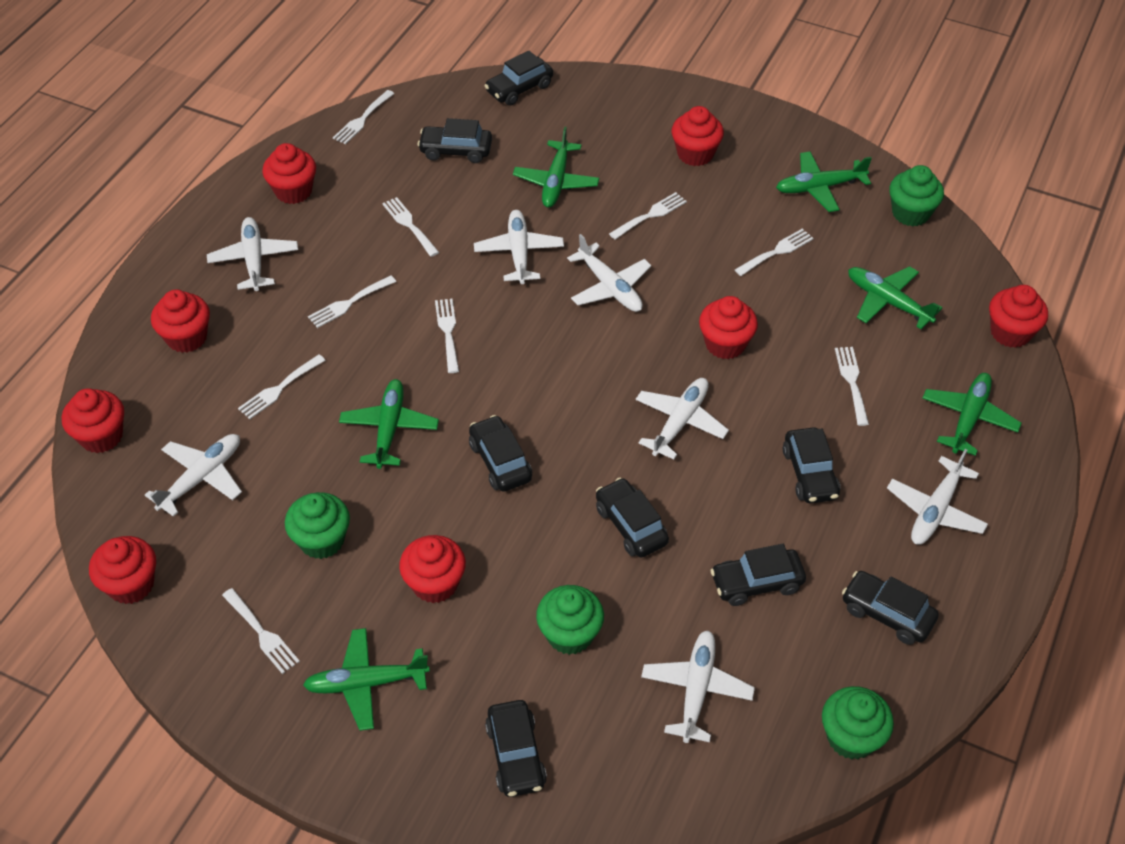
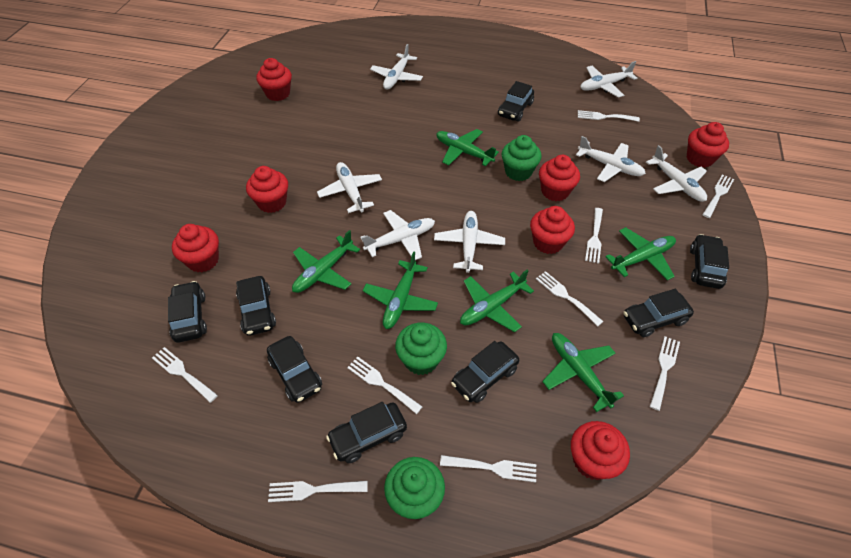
green cupcake: [285,492,350,559] [536,585,604,655] [822,686,894,760] [889,165,944,227] = 4 -> [384,457,445,519] [395,323,447,375] [502,135,542,181] = 3
red cupcake: [62,388,124,453] [89,536,156,604] [151,290,210,353] [262,143,316,204] [399,535,466,603] [672,106,724,166] [699,296,758,359] [989,285,1048,348] = 8 -> [172,224,219,272] [246,166,288,213] [256,58,292,101] [530,206,575,254] [539,155,580,201] [571,421,630,480] [687,122,729,167] = 7

